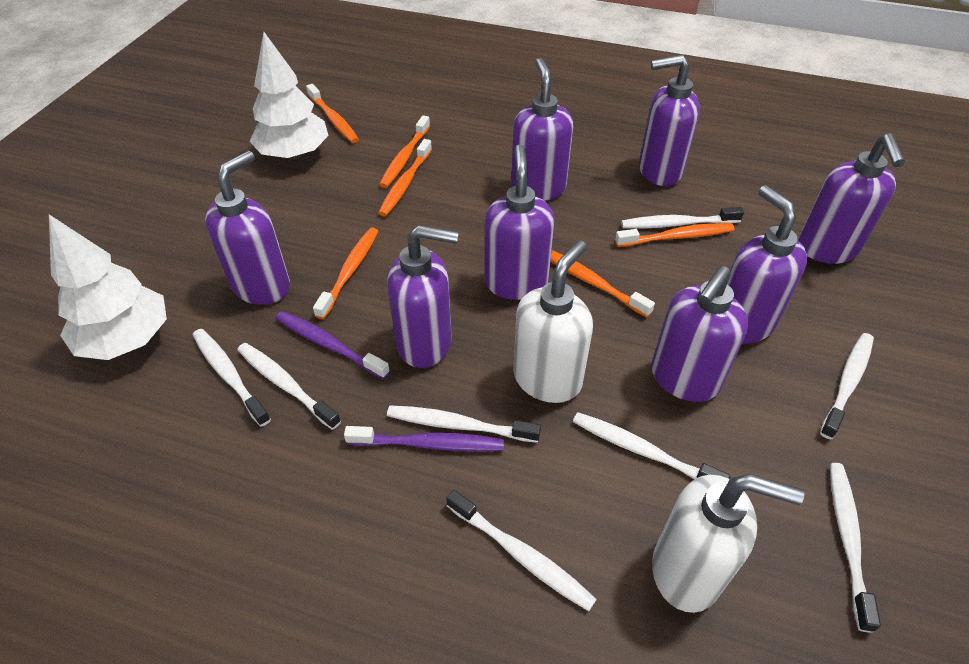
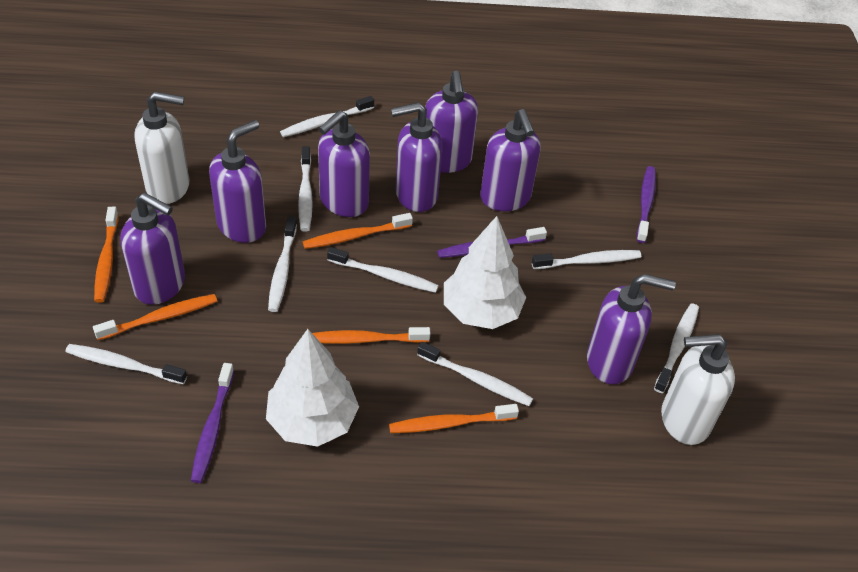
orange toothbrush: [306,84,359,143] [313,227,378,319] [378,139,432,216] [379,115,430,188] [551,250,655,317] [615,223,734,247] = 6 -> [93,294,217,340] [94,207,119,303] [303,213,413,249] [312,327,431,344] [389,404,519,433] = 5
purple soap dispenser: [205,151,290,305] [387,225,459,368] [484,145,555,300] [511,58,573,201] [639,55,700,186] [651,266,748,402] [727,185,807,344] [798,133,905,264] = 8 -> [121,193,185,305] [209,120,266,243] [318,110,370,217] [391,102,443,212] [425,71,478,173] [480,109,541,211] [587,274,676,384] = 7
purple toothbrush: [275,311,390,379] [344,426,504,452] = 2 -> [191,363,234,483] [437,227,547,258] [637,166,656,243] = 3

